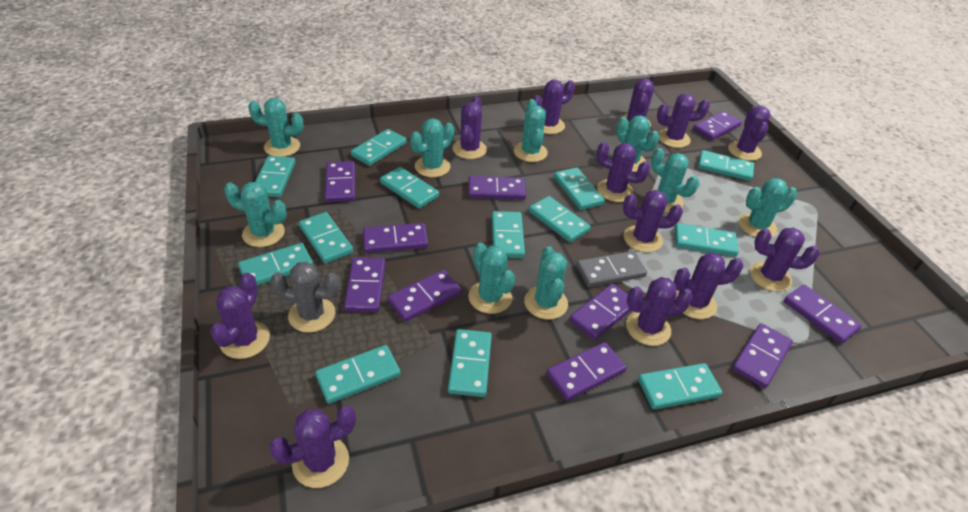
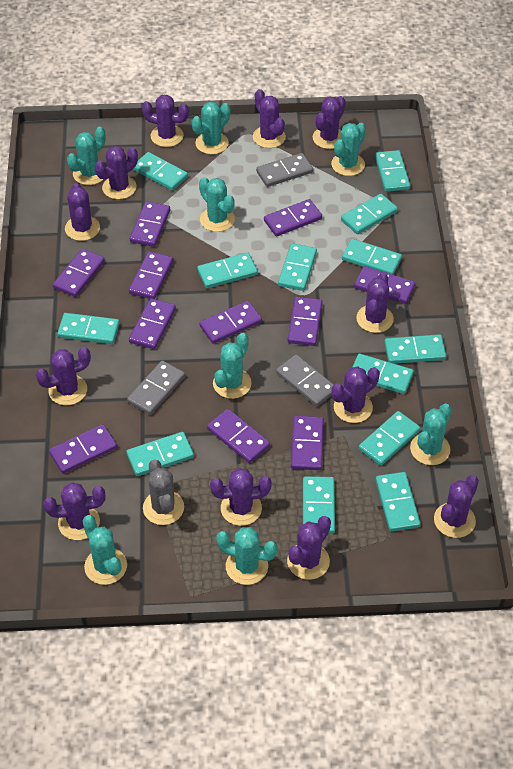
grey domino: [576,251,647,287] = 1 -> [127,361,185,415] [256,153,313,187] [276,355,334,406] = 3
purple domino: [325,161,355,202] [344,257,386,312] [363,223,428,253] [387,270,462,322] [468,176,526,200] [546,342,627,401] [569,284,631,340] [693,111,742,141] [732,323,793,388] [784,285,862,344] = 10 -> [49,424,117,474] [53,249,105,297] [129,251,173,299] [129,298,176,349] [130,202,170,247] [199,301,262,344] [207,409,270,463] [264,199,322,237] [288,297,323,346] [291,416,324,470] [354,266,415,304] = 11
turquoise cactus: [224,182,287,247] [248,98,304,157] [410,118,454,177] [468,243,515,314] [514,99,548,162] [524,247,568,320] [616,116,660,172] [651,148,699,213] [738,178,797,237] = 9 -> [67,127,106,185] [82,515,127,585] [192,102,230,154] [199,177,235,232] [213,333,252,399] [216,527,278,585] [331,123,366,176] [410,403,452,465] = 8

